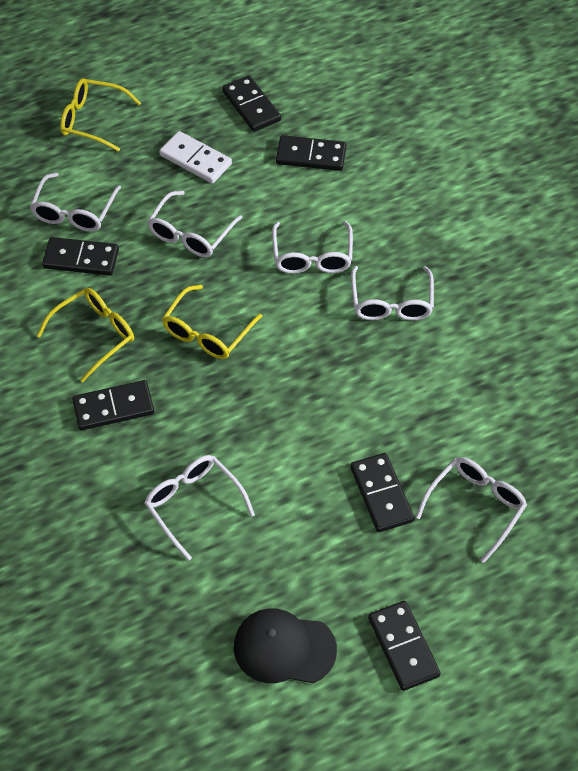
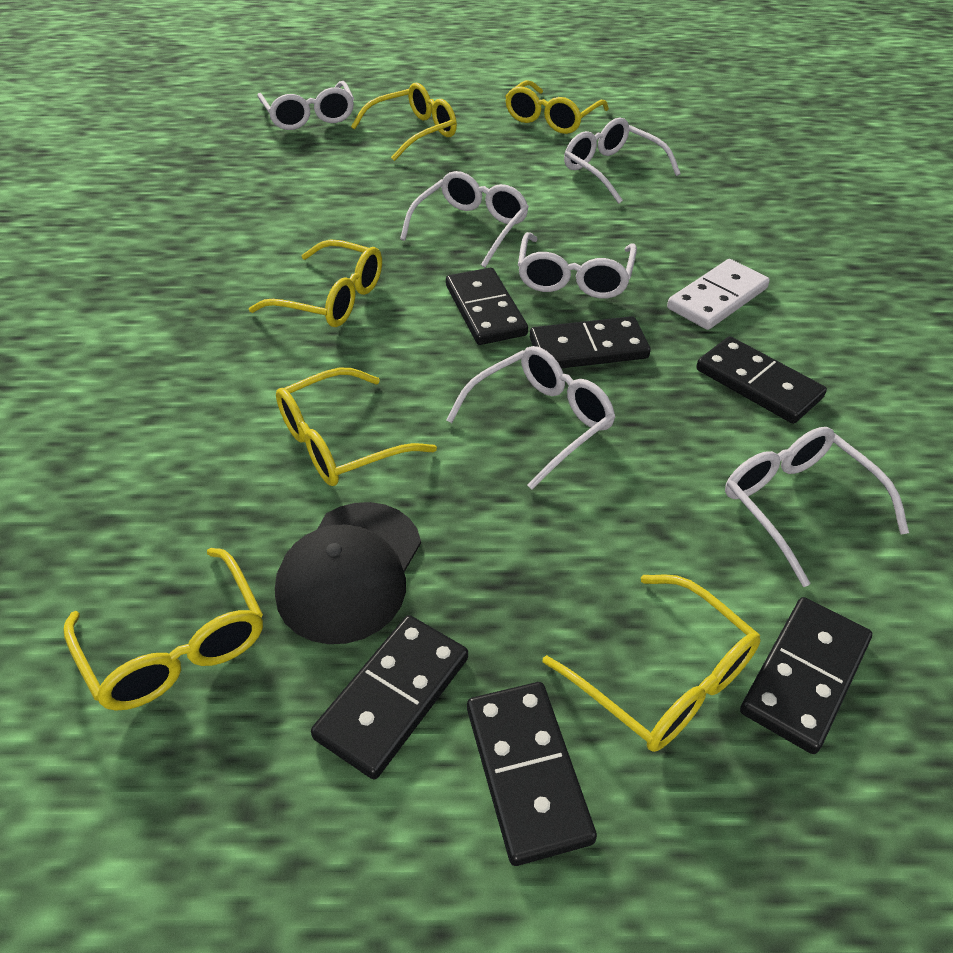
yellow glasses: [37,288,134,382] [60,78,141,152] [162,285,262,359] = 3 -> [64,548,263,710] [249,239,382,327] [276,367,437,486] [351,83,457,161] [505,80,609,134] [542,574,761,752] = 6

